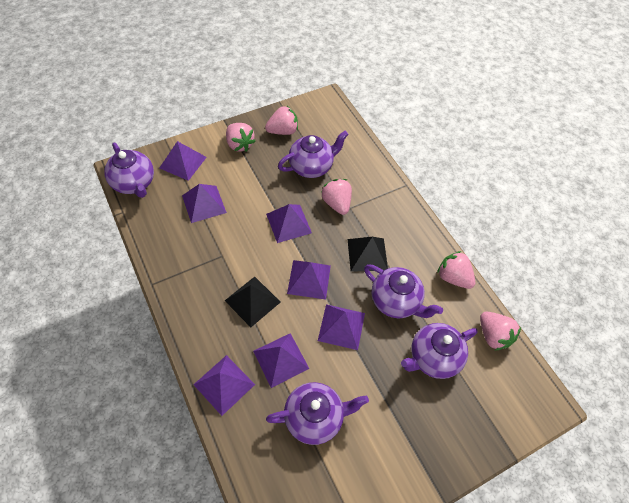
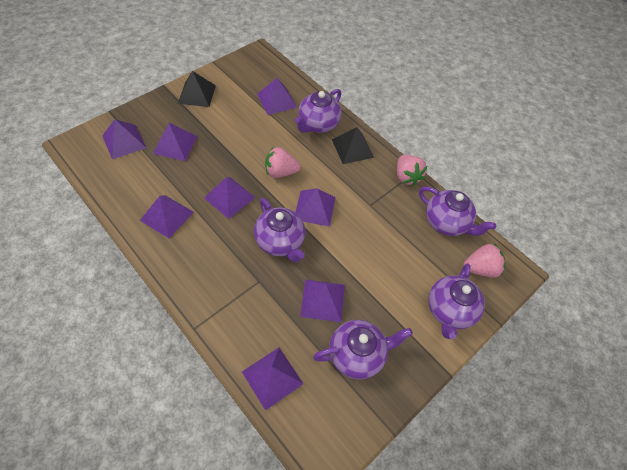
pink strawberry: [226,123,255,152] [265,106,298,135] [321,179,352,215] [437,251,475,289] [480,312,521,351] = 5 -> [265,147,301,178] [397,155,427,186] [463,243,505,278] = 3
purple pyramid: [159,141,207,181] [182,184,227,223] [193,355,255,416] [253,333,309,388] [266,204,312,243] [287,260,331,300] [318,304,365,350] = 7 -> [103,119,146,159] [140,195,194,238] [153,123,198,161] [204,177,255,219] [242,348,304,411] [257,78,297,115] [295,188,336,227] [300,279,345,322] = 8

